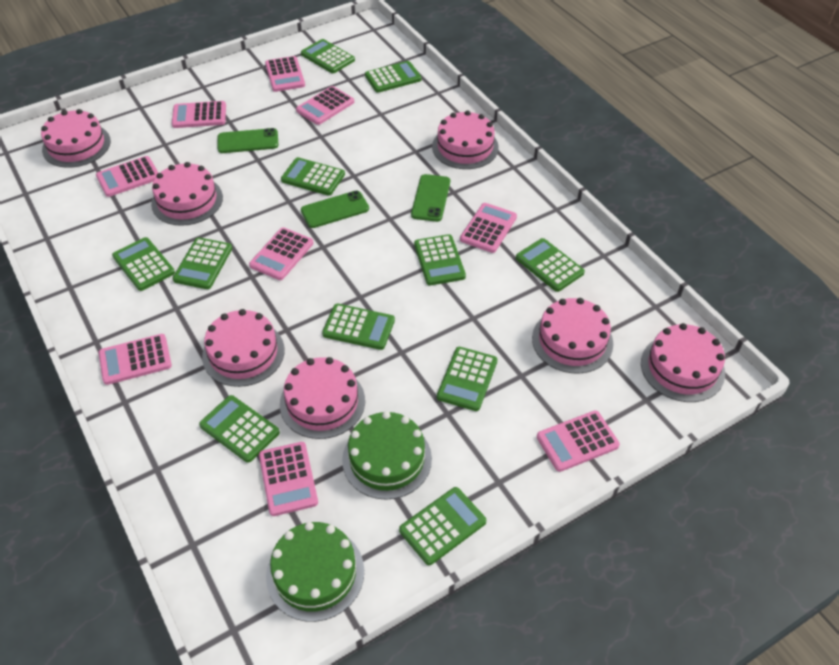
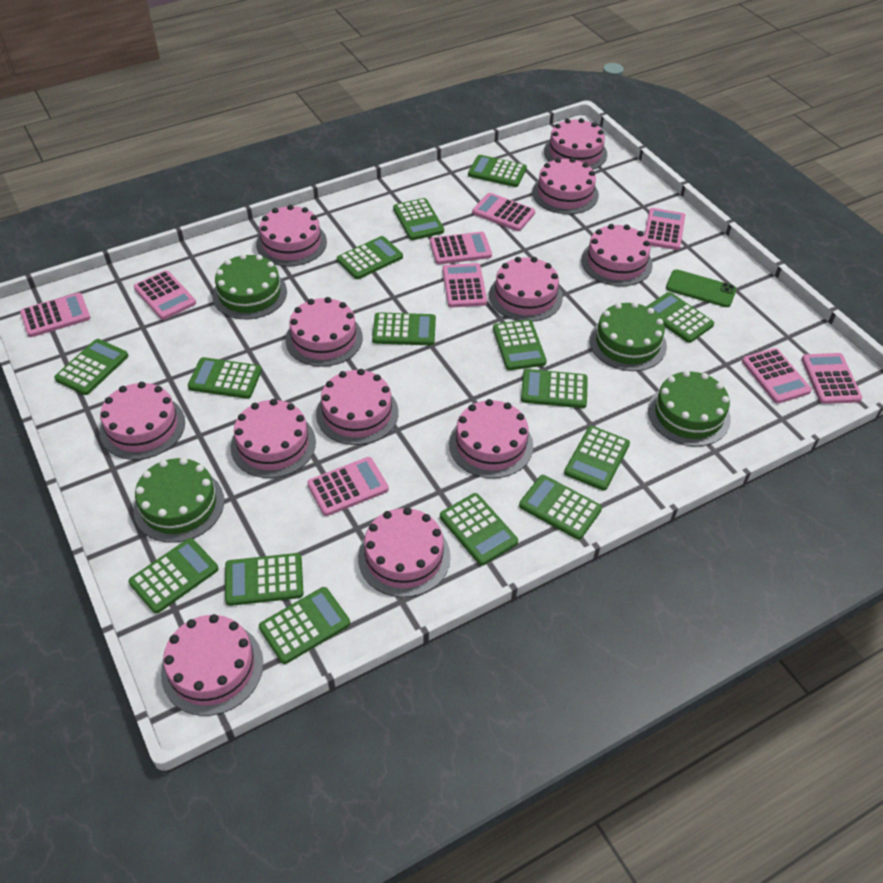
green cake: [266,522,364,622] [342,411,432,500] = 2 -> [134,458,224,543] [212,254,287,319] [589,302,667,371] [648,370,731,446] = 4
green calculator: [112,237,175,291] [173,238,232,289] [199,395,280,463] [281,157,345,196] [301,39,355,73] [322,304,395,350] [365,61,422,93] [399,487,486,565] [414,234,466,286] [437,347,498,411] [516,238,585,292] = 11 -> [54,339,128,395] [128,538,218,614] [188,357,262,399] [225,553,304,606] [259,587,350,664] [337,236,403,279] [372,312,436,345] [393,198,444,240] [440,493,518,565] [468,155,527,187] [493,320,547,370] [519,475,602,540] [521,369,588,408] [564,426,630,491] [646,292,714,343] = 15
green phone: [217,128,278,153] [301,191,369,228] [411,174,450,222] = 3 -> [666,269,737,307] = 1
pink cake: [41,109,111,168] [151,162,223,226] [202,309,285,387] [280,357,365,439] [432,110,499,169] [532,298,613,374] [641,323,725,402] = 7 -> [100,382,185,460] [161,614,263,716] [230,399,316,478] [256,205,327,266] [285,297,363,367] [316,369,398,445] [358,507,451,597] [449,399,533,478] [489,257,563,322] [532,158,599,214] [544,118,607,170] [581,224,653,286] = 12

